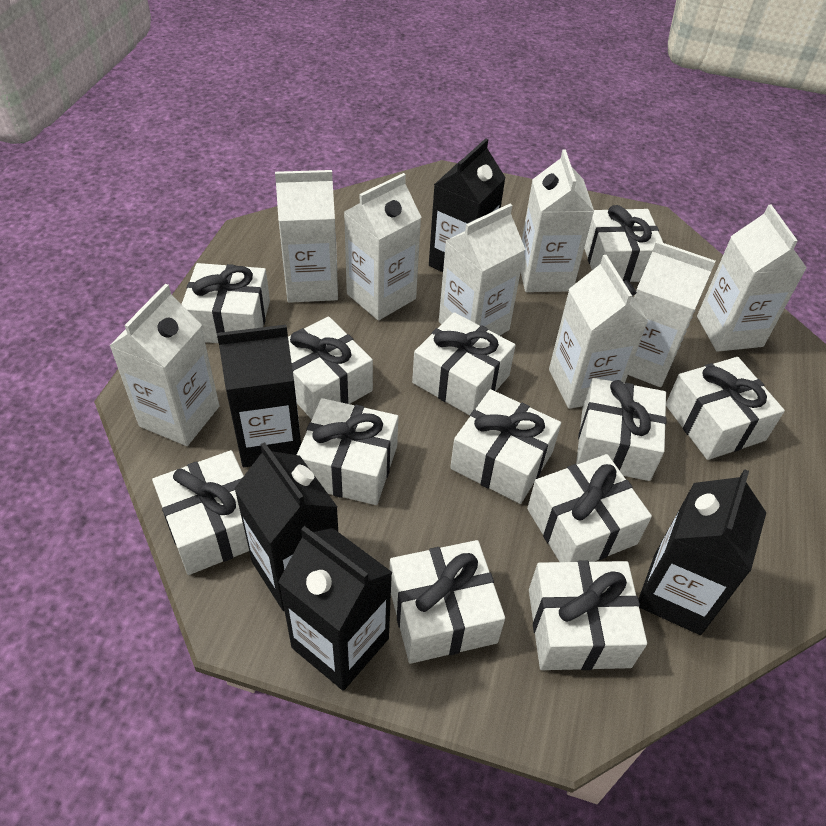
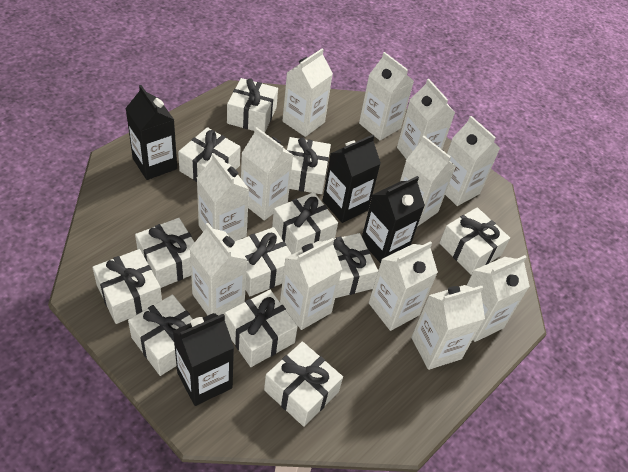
black carton: [217,325,301,467] [234,442,338,611] [278,526,393,691] [429,138,506,272] [639,469,767,635] = 5 -> [125,85,177,180] [173,313,234,406] [322,135,381,223] [362,176,425,264] = 4
white carton: [109,284,219,446] [275,170,338,303] [344,173,422,321] [439,204,525,336] [521,149,594,292] [549,255,648,409] [628,241,716,387] [697,205,807,352] = 8 -> [189,223,247,315] [197,153,249,242] [241,127,293,221] [280,238,342,330] [282,49,333,137] [359,52,414,140] [369,241,438,331] [397,79,455,159] [400,136,456,227] [411,285,485,370] [445,116,500,206] [466,255,530,342] = 12

